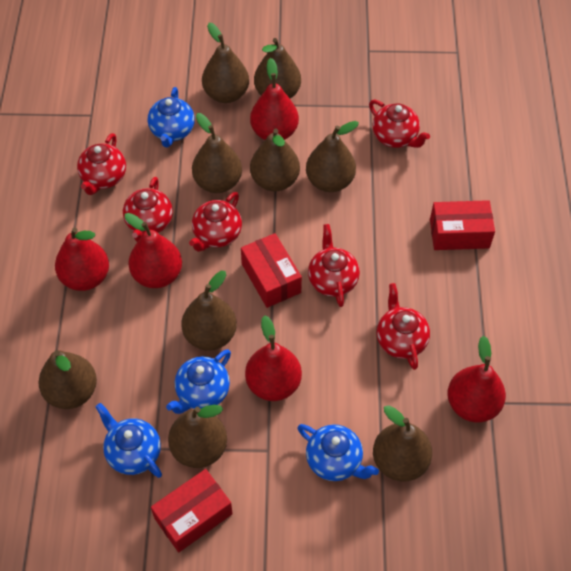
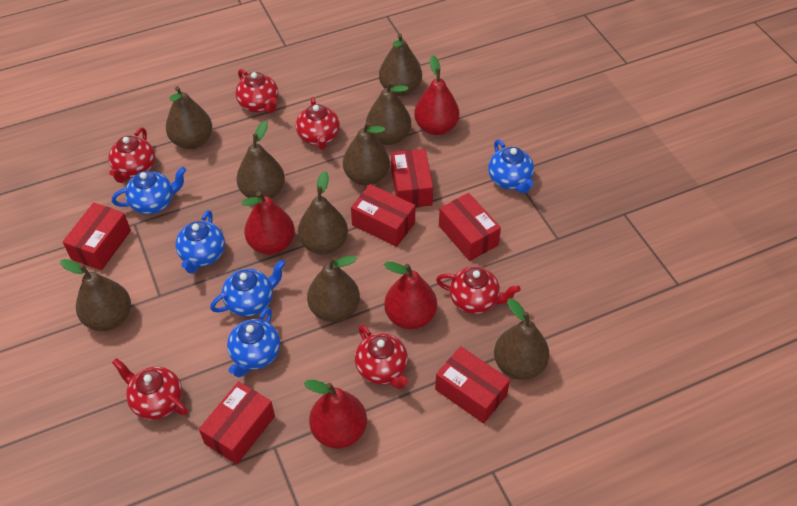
blue teapot: [96,403,162,478] [148,87,195,147] [166,349,231,414] [297,424,379,481] = 4 -> [112,167,186,214] [175,210,225,273] [210,260,285,317] [227,307,280,377] [488,139,534,193] = 5
red box: [151,469,233,552] [241,233,302,308] [430,200,495,250] = 3 -> [63,203,131,270] [199,381,275,464] [351,184,415,247] [391,149,433,207] [435,346,510,423] [439,193,501,261] = 6
red pear: [55,228,109,291] [125,213,182,288] [245,315,302,401] [250,58,299,140] [447,336,506,423] = 5 -> [242,191,295,255] [304,380,367,449] [384,262,437,330] [414,55,459,135] = 4

